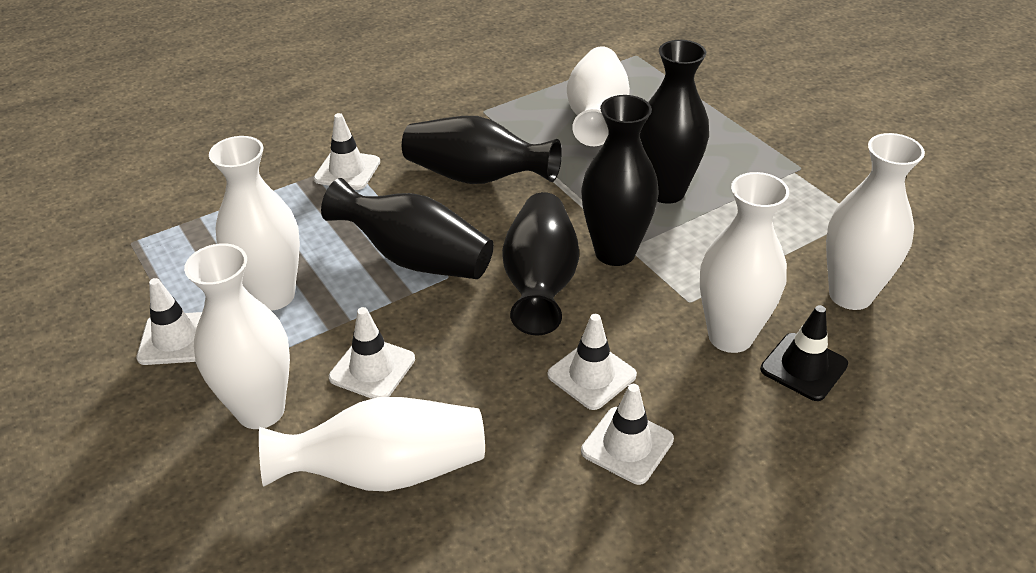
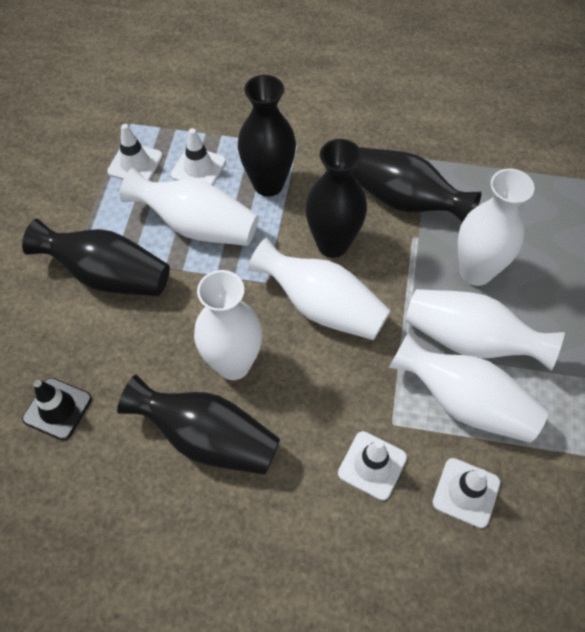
white traffic cone: [136,278,202,365] [314,113,380,190] [329,307,415,399] [548,314,637,410] [581,384,674,485] = 5 -> [107,124,162,181] [171,128,226,185] [338,431,407,500] [433,458,500,528] = 4

